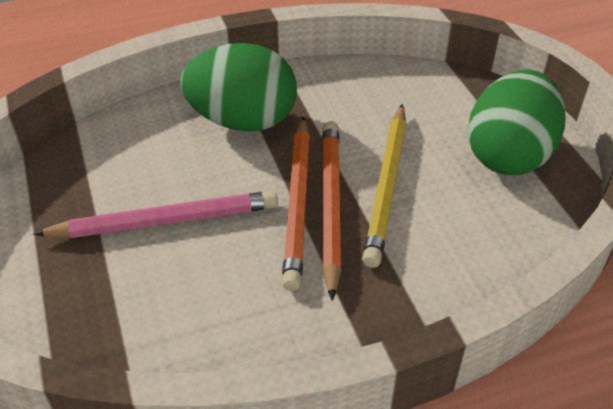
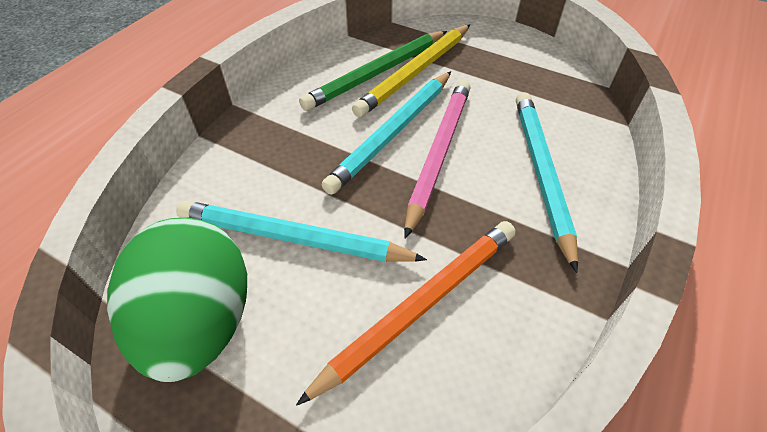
green egg: [180,43,297,132] [468,69,566,175] = 2 -> [107,218,247,382] = 1
green pencil: none = 0 -> [299,31,447,111] = 1
orange pencil: [282,117,310,291] [322,121,342,301] = 2 -> [296,221,516,406] = 1
turquoise pencil: none = 0 -> [176,201,427,262] [322,71,451,195] [516,92,578,273] = 3

